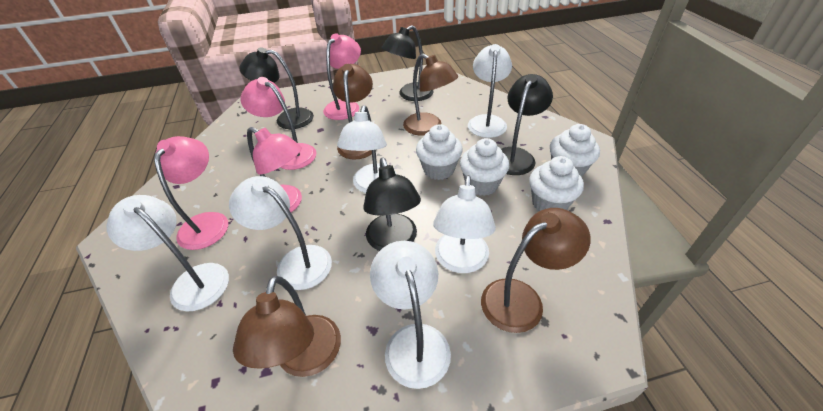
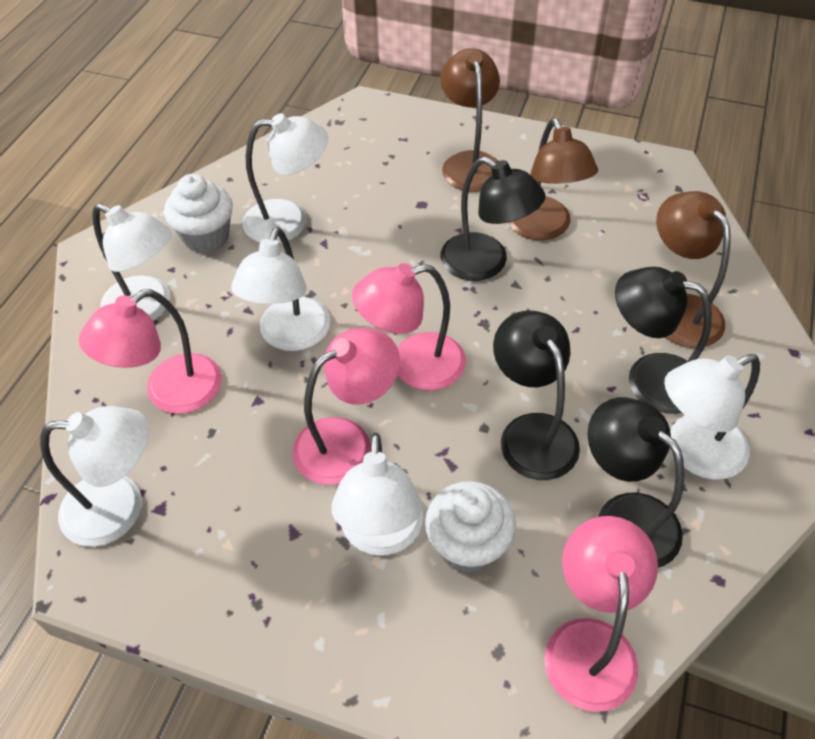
brown lamp: [233,276,341,377] [333,64,373,160] [403,54,458,136] [481,208,590,333] = 4 -> [440,48,500,192] [508,118,598,240] [656,191,731,348] = 3
white cupcake: [416,124,463,180] [460,138,509,196] [529,156,584,211] [550,124,600,177] = 4 -> [164,174,233,253] [425,481,516,573] = 2

